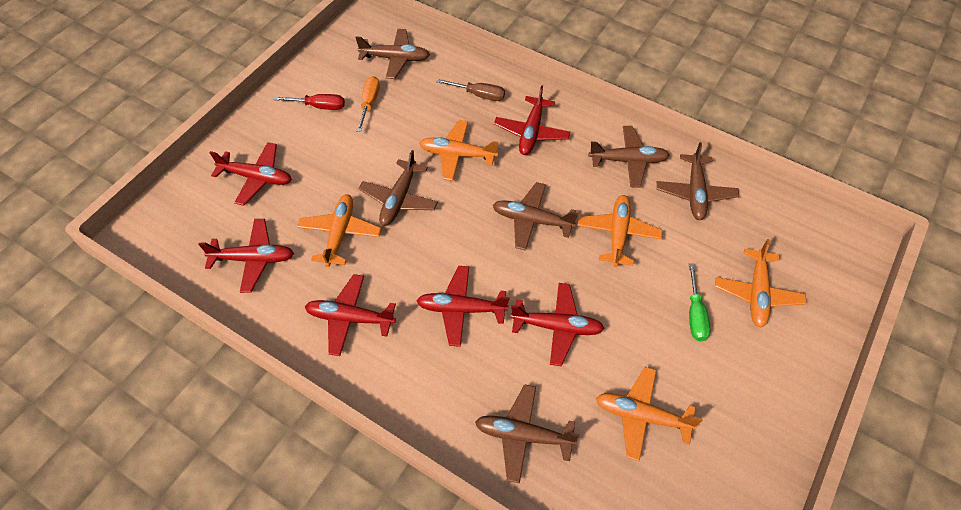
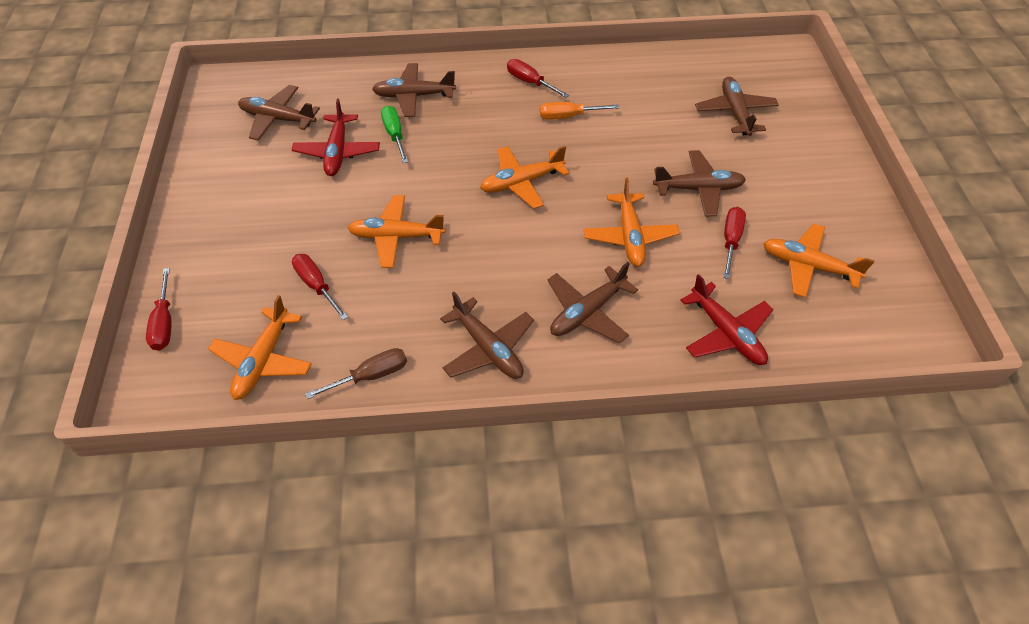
red plane: [198,219,294,293] [209,142,292,206] [305,274,396,356] [416,266,509,347] [494,85,570,155] [510,283,605,366] = 6 -> [292,98,380,176] [681,274,774,365] = 2
red screwdriver: [273,94,345,110] = 1 -> [146,268,172,351] [292,254,348,320] [507,59,569,98] [723,207,746,279] = 4

